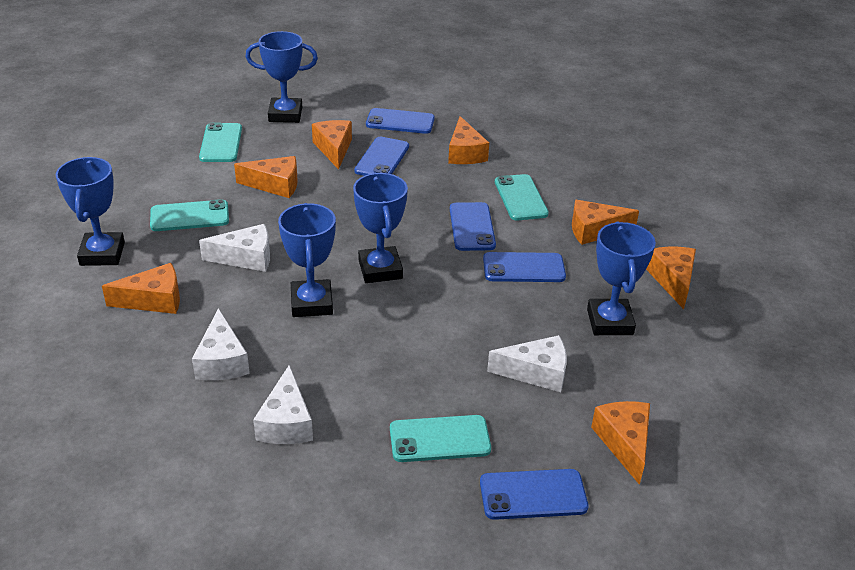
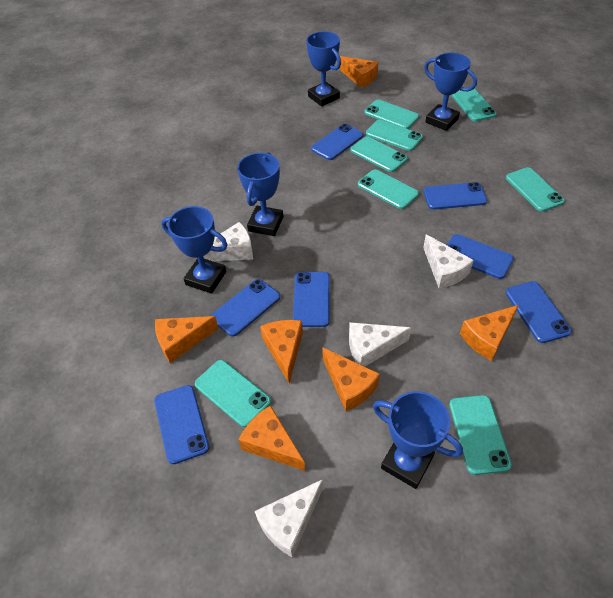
blue phone: [354,137,409,176] [366,108,435,134] [450,202,496,251] [480,469,588,520] [483,252,566,282] = 5 -> [154,385,209,464] [211,279,280,336] [293,272,330,327] [311,124,363,160] [423,182,487,210] [447,234,514,279] [506,281,572,343] = 7
orange cheese: [102,263,180,314] [234,156,298,198] [312,120,352,170] [448,116,489,164] [572,200,639,245] [591,401,650,485] [646,247,696,309] = 7 -> [155,316,219,363] [239,405,305,471] [260,320,303,383] [322,347,380,411] [340,56,378,88] [460,305,519,361] = 6
turquoise phone: [150,199,229,231] [199,123,242,162] [390,415,491,462] [495,174,549,220] = 4 -> [195,360,271,427] [350,136,408,172] [358,169,419,209] [364,99,419,129] [366,120,423,151] [449,395,512,475] [452,88,497,121] [506,167,565,212] = 8

